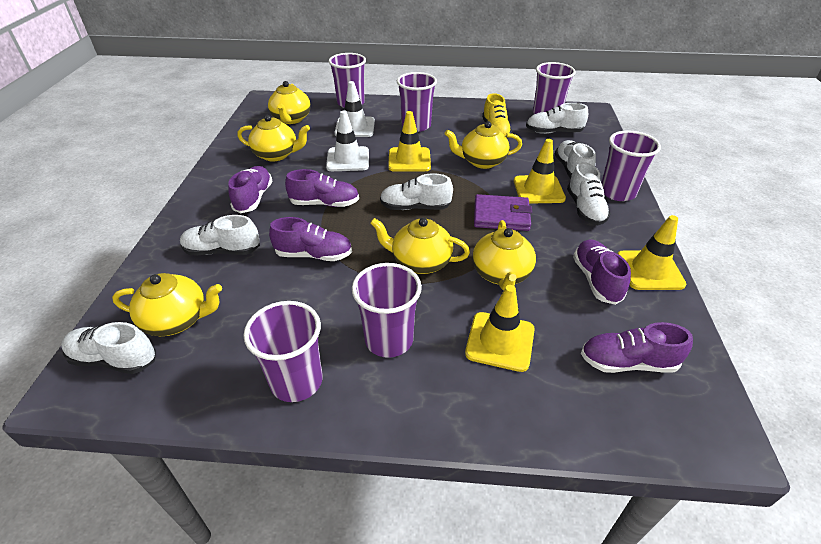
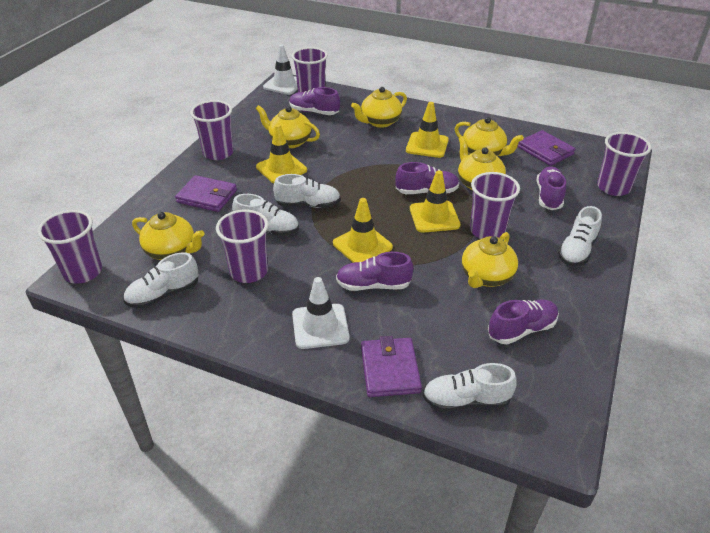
purple wallet: [474,194,532,231] = 1 -> [175,175,237,212] [361,336,422,397] [518,130,575,166] = 3
white shoe: [61,322,156,374] [180,215,260,256] [380,173,453,210] [526,103,588,134] [555,140,596,179] [567,162,611,225] = 6 -> [123,252,199,308] [232,194,299,236] [273,174,341,208] [423,363,517,412] [558,206,602,266] = 5
yellow shoe: [482,93,512,138] = 1 -> none = 0

